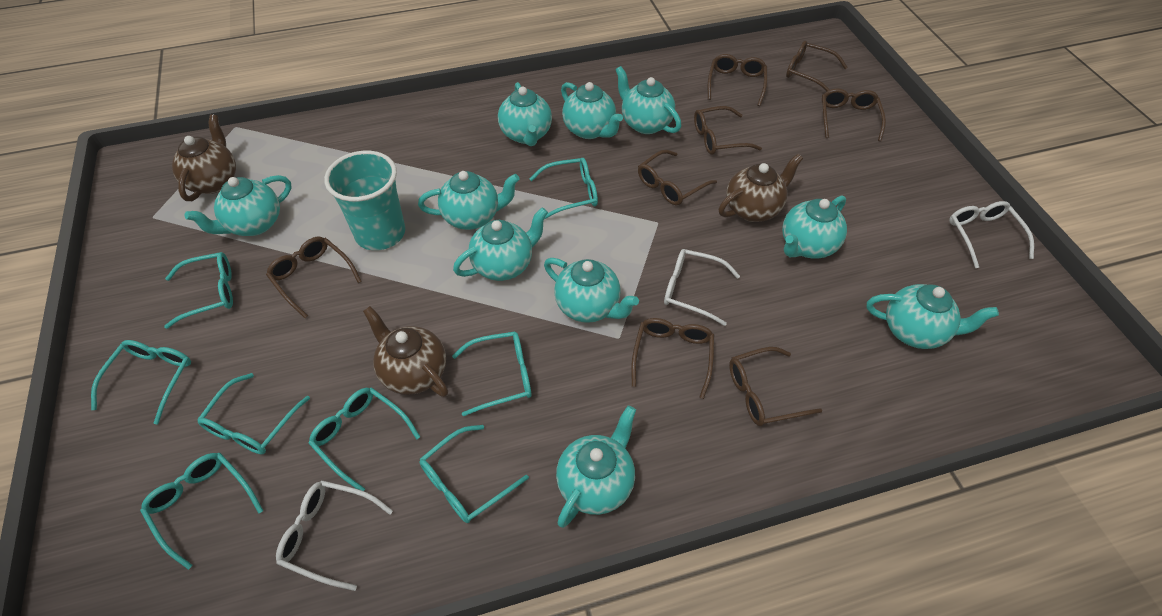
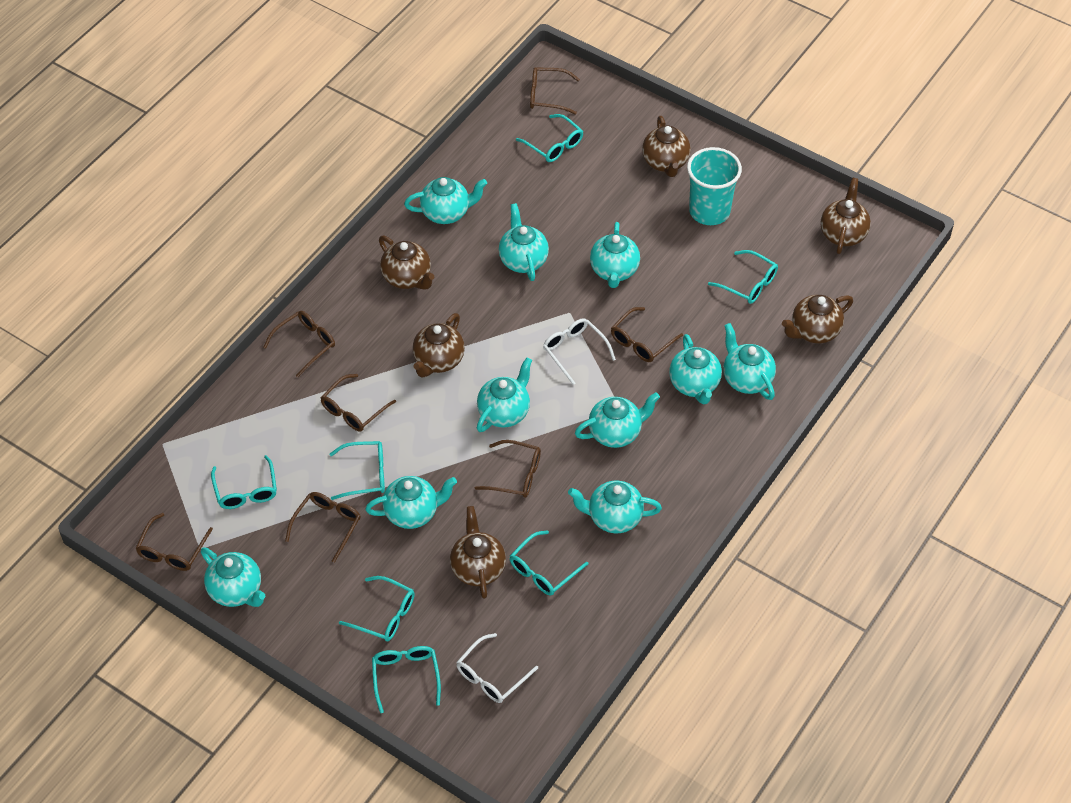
brown glasses: [266,237,362,318] [631,318,714,399] [638,150,717,205] [694,106,762,155] [708,54,767,106] [729,347,822,426] [786,41,848,92] [822,88,886,142] = 8 -> [135,513,213,571] [263,311,335,378] [285,492,361,563] [321,374,396,432] [475,440,541,498] [530,67,580,114] [611,307,683,362] = 7
brown teapot: [172,114,236,201] [363,306,448,397] [719,154,803,222] = 3 -> [379,235,434,290] [413,313,465,377] [450,506,506,599] [642,116,691,177] [782,295,853,343] [821,178,871,254] = 6
turquoise glasses: [91,340,191,424] [140,453,264,570] [164,252,233,329] [197,373,310,454] [308,388,420,491] [419,425,529,523] [452,331,532,416] [530,158,598,219] = 8 -> [211,455,277,509] [330,441,385,500] [339,576,415,641] [372,646,441,713] [510,530,588,595] [516,114,583,162] [708,250,778,304] = 7
white glasses: [276,480,393,591] [664,249,740,326] [949,201,1034,268] = 3 -> [456,633,538,703] [543,318,616,385] = 2

